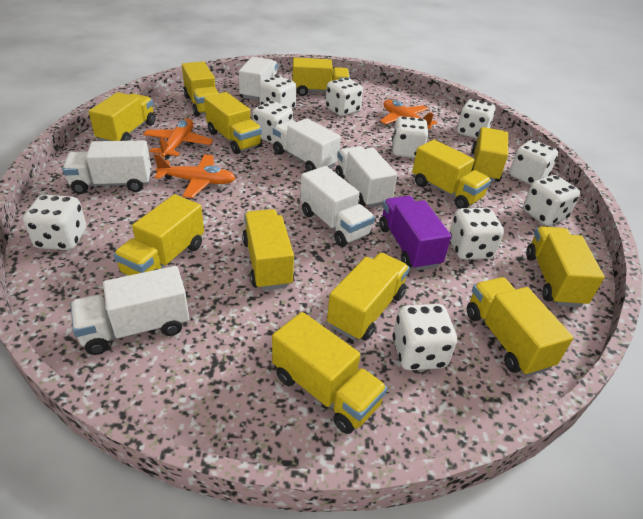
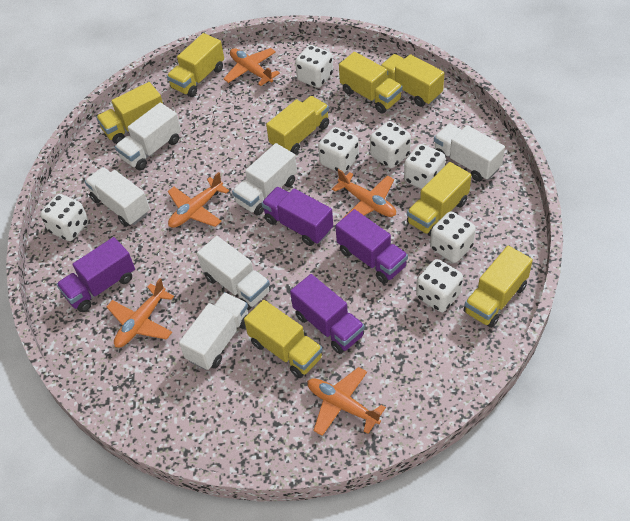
orange plane: [143,119,213,159] [154,154,235,198] [380,100,437,129] = 3 -> [107,278,174,348] [168,172,229,228] [224,48,280,86] [307,367,386,436] [332,169,396,219] = 5
purple truck: [379,196,451,271] = 1 -> [56,237,135,312] [261,187,333,246] [290,274,365,354] [335,209,408,284] = 4
white dice: [23,195,86,250] [252,101,293,144] [259,75,296,109] [326,78,363,116] [392,116,429,158] [392,304,457,370] [449,208,504,260] [457,99,496,139] [509,140,558,185] [523,175,580,226] = 10 -> [40,194,88,241] [295,45,333,88] [318,127,359,173] [370,121,411,168] [404,144,446,189] [416,259,463,312] [430,211,476,263] = 7
yellow truck: [89,92,155,141] [113,194,204,276] [182,61,219,117] [204,92,262,154] [242,209,294,290] [272,312,387,434] [292,57,350,96] [327,253,410,341] [412,139,491,209] [467,277,573,376] [471,127,508,182] [526,226,605,307] = 12 -> [96,82,163,144] [167,33,224,97] [244,300,323,378] [266,96,329,154] [339,52,403,114] [381,54,444,107] [407,162,471,237] [464,246,533,328] = 8

